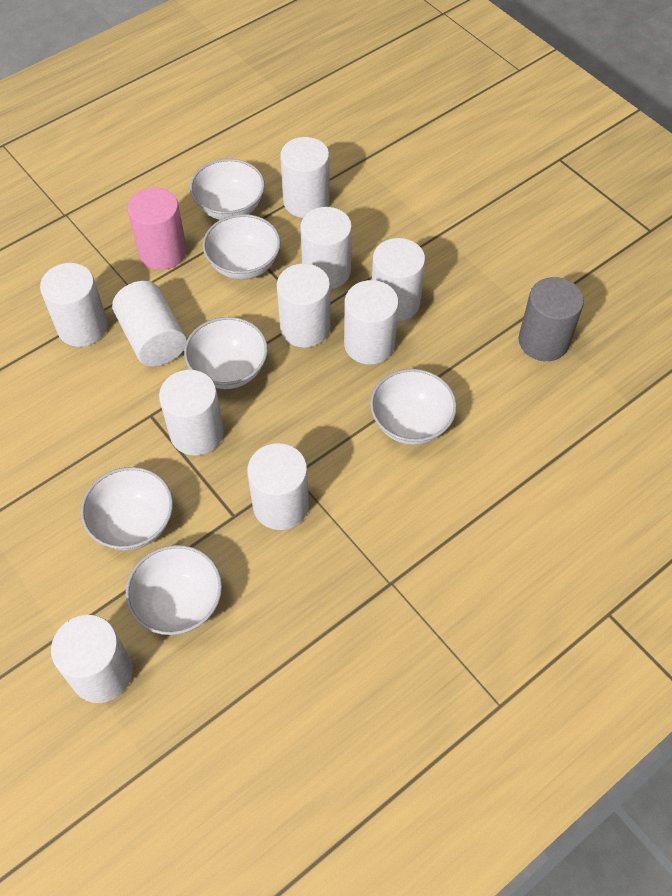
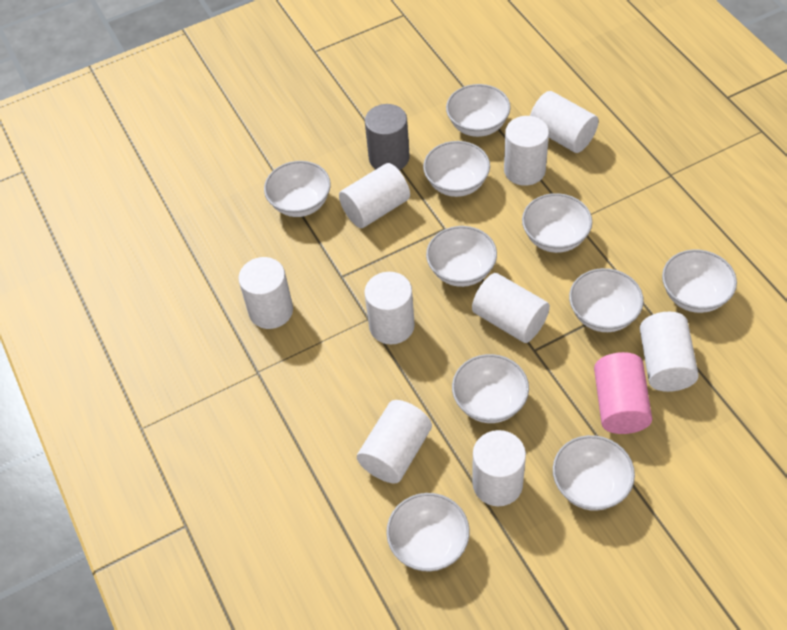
white bowl: [81,467,173,550] [126,545,222,635] [184,317,268,389] [190,159,265,220] [203,214,281,280] [370,369,457,445] = 6 -> [264,161,331,217] [386,493,470,572] [423,141,490,197] [426,226,497,287] [446,84,511,137] [452,354,529,423] [522,193,592,253] [553,435,635,511] [569,268,644,332] [662,249,737,313] = 10
white cylinder: [40,263,108,347] [51,615,133,703] [112,281,187,367] [159,370,224,456] [247,443,309,530] [277,264,331,348] [280,137,330,218] [300,207,352,289] [344,280,399,365] [372,238,425,321] = 10 -> [238,257,293,329] [339,163,410,228] [357,400,432,484] [364,272,415,344] [472,273,550,343] [472,430,526,506] [504,116,549,186] [530,91,599,153] [640,312,699,392] = 9

